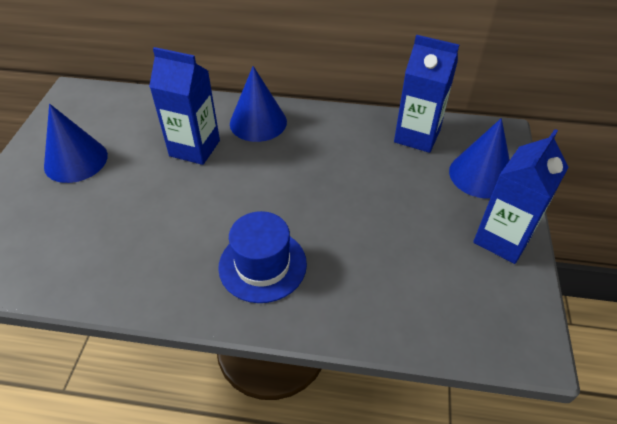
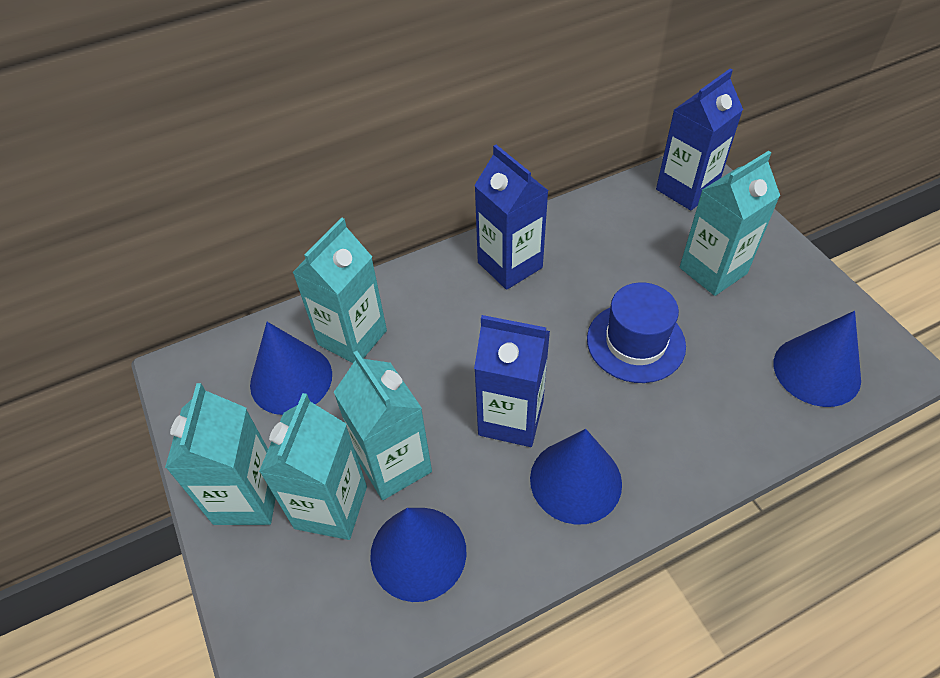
blue cone: [44,104,108,183] [230,66,287,142] [449,118,510,199] = 3 -> [250,322,332,415] [370,508,466,602] [530,429,622,525] [774,311,861,407] = 4
turquoise carton: none = 0 -> [165,383,276,525] [259,393,367,540] [292,217,387,363] [334,351,432,500] [680,151,780,296] = 5

